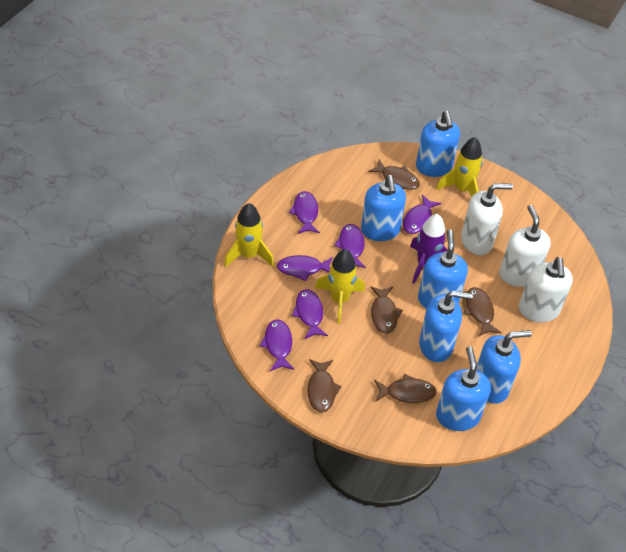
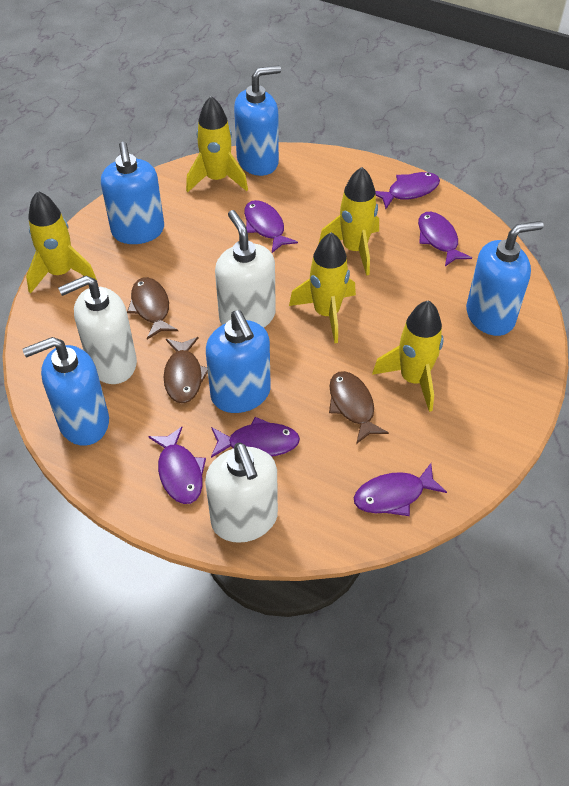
blue soap dispenser: [361,175,406,241] [416,111,460,177] [418,230,468,309] [419,291,473,362] [436,346,491,431] [477,330,532,404] = 6 -> [22,337,109,446] [101,142,164,244] [206,310,271,413] [234,65,281,176] [466,221,544,336] = 5
brown fish: [307,359,342,412] [368,159,420,190] [370,286,403,334] [374,374,437,403] [463,287,501,336] = 5 -> [127,277,178,339] [163,337,208,403] [329,371,389,444] = 3
purple rocket: [410,214,448,284] = 1 -> none = 0
yellow rocket: [224,203,274,267] [315,249,365,324] [436,137,483,197] = 3 -> [26,191,97,294] [186,96,248,192] [289,232,356,343] [319,167,379,276] [372,300,443,412] = 5

